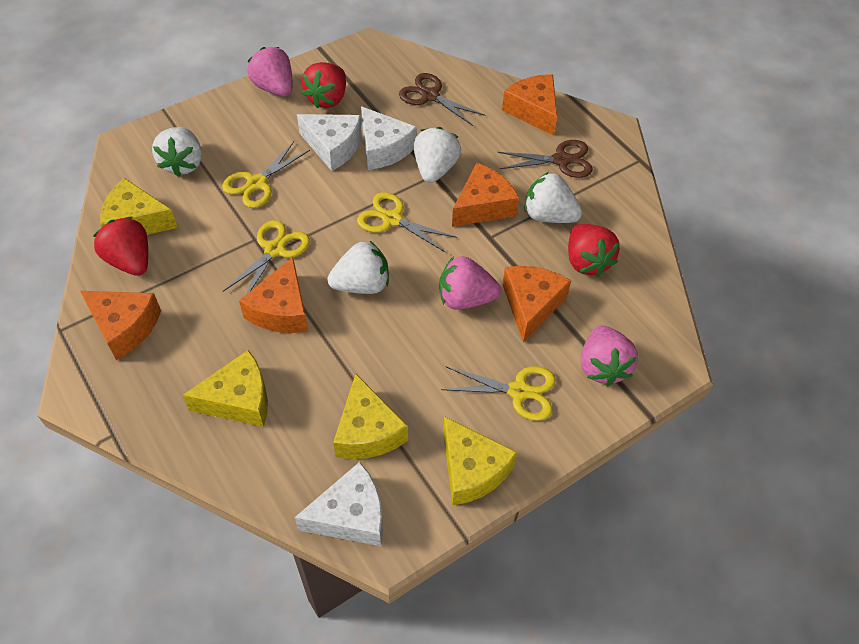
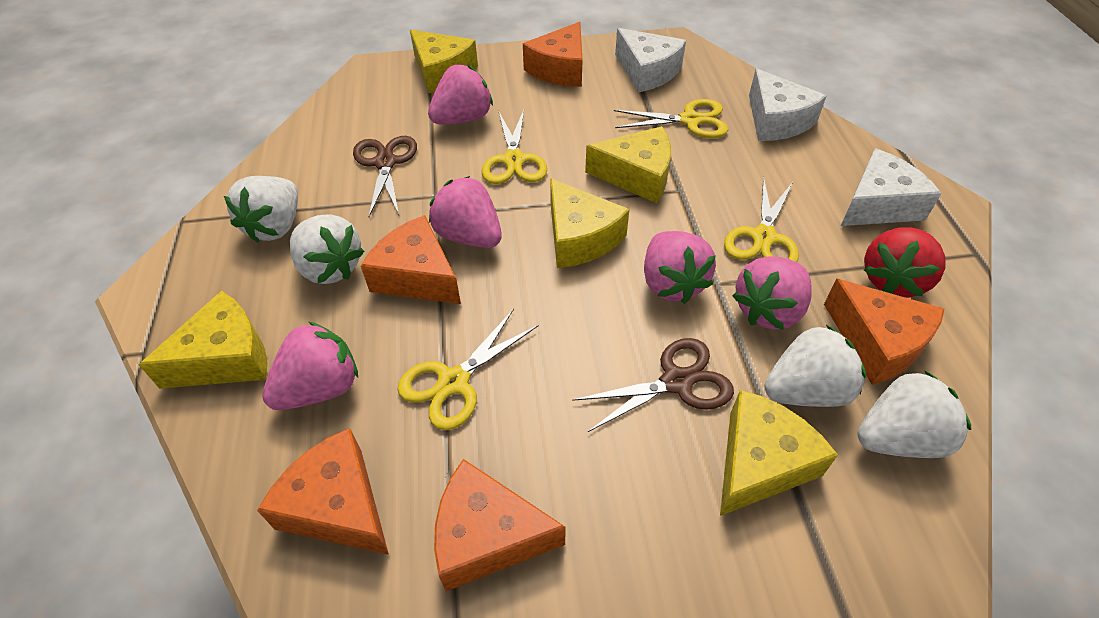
pink strawberry: [247,47,292,97] [439,256,501,310] [581,325,638,386] = 3 -> [262,321,358,410] [428,65,493,124] [429,176,502,248] [644,231,716,304] [732,256,812,330] = 5
red strawberry: [93,217,148,276] [302,62,346,109] [568,224,620,277] = 3 -> [864,227,946,297] = 1
yellow cheese: [100,178,178,235] [183,350,268,427] [333,374,408,459] [443,416,517,505] = 4 -> [139,291,267,389] [410,30,478,93] [550,178,630,268] [585,126,671,203] [720,390,838,516] = 5

